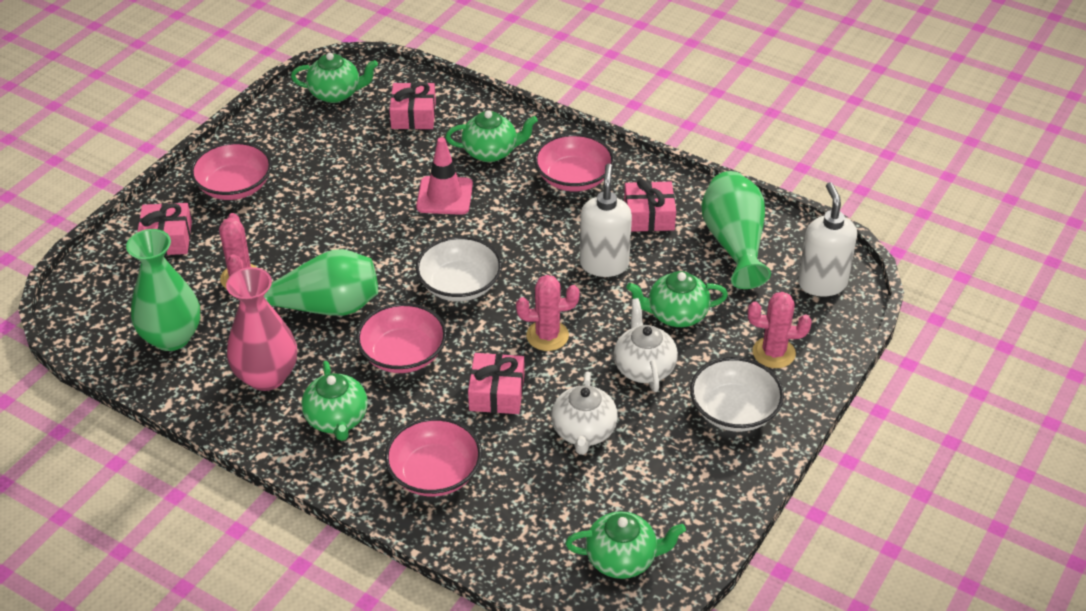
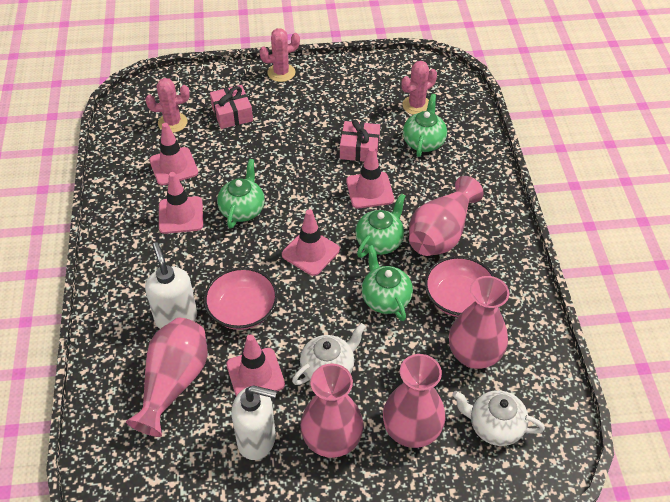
green teapot: [291,52,378,103] [301,361,368,441] [446,110,538,162] [565,511,686,579] [626,271,728,327] = 5 -> [217,159,265,228] [355,193,406,258] [362,245,413,321] [403,94,447,157] = 4
green vase: [126,229,200,351] [264,249,378,316] [701,171,771,289] = 3 -> none = 0
pink bowl: [190,141,272,200] [356,303,447,373] [385,417,482,496] [534,133,614,191] = 4 -> [204,267,278,330] [425,256,495,317] = 2
pink gift: [137,203,192,255] [389,82,436,129] [468,353,525,414] [624,179,676,232] = 4 -> [210,85,253,129] [340,120,380,162] = 2
pink traffic cone: [416,137,473,215] = 1 -> [149,123,198,186] [159,172,203,234] [226,334,285,396] [282,209,340,276] [346,147,394,208] = 5
pink vase: [226,267,297,391] = 1 -> [126,318,208,437] [300,364,363,458] [383,354,445,448] [409,176,483,256] [449,276,509,369] = 5
white bowl: [416,236,502,302] [690,357,784,432] = 2 -> none = 0

